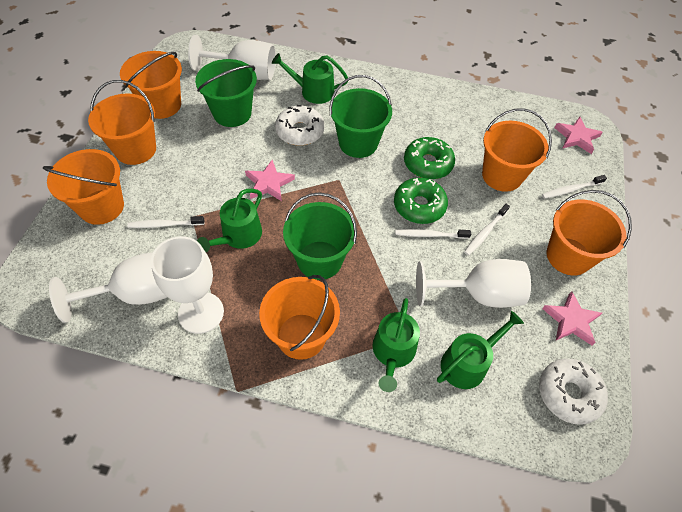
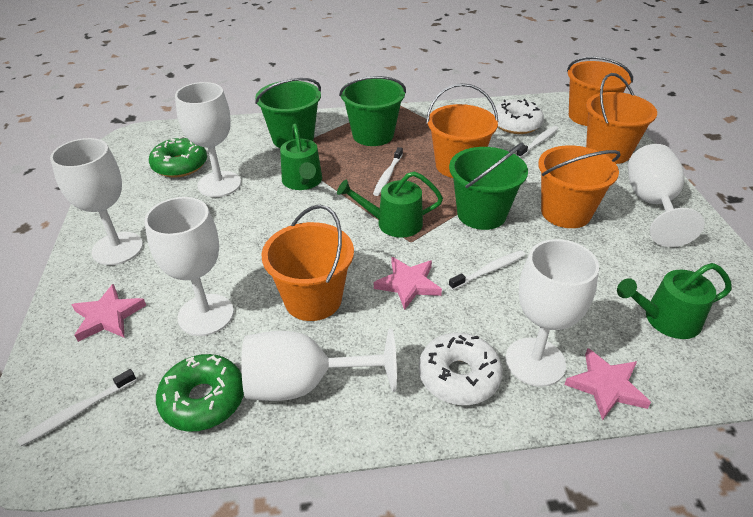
green watering can: [197,189,262,252] [272,53,348,104] [372,298,420,392] [437,311,524,389] = 4 -> [280,124,322,190] [337,171,443,238] [617,263,732,339] = 3
orange bucket: [43,149,124,225] [88,80,156,165] [120,51,182,119] [259,275,340,360] [482,108,552,192] [546,190,632,276] = 6 -> [261,205,354,321] [426,83,498,178] [538,145,621,228] [567,56,633,126] [586,73,657,164] = 5
white goblet: [49,252,167,323] [151,236,224,334] [188,35,276,80] [416,259,531,308] = 4 -> [50,138,143,265] [144,197,234,336] [175,82,241,197] [241,328,397,401] [505,239,599,387] [628,144,705,247] = 6

